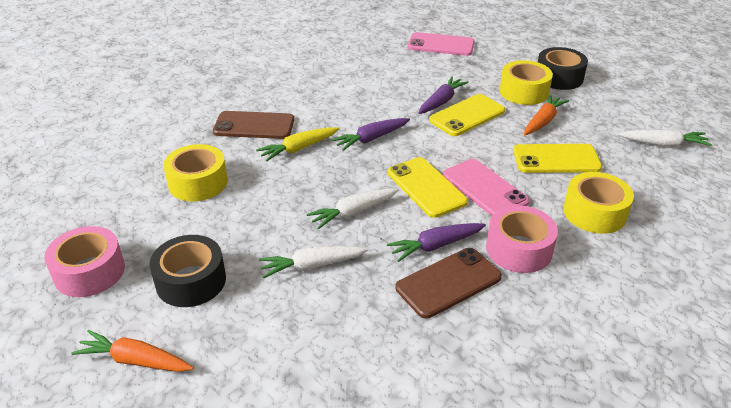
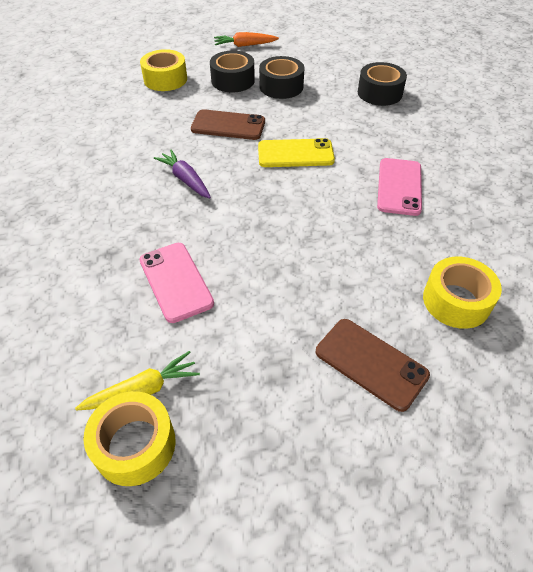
black tape: [149,235,226,307] [538,47,588,90] = 2 -> [210,51,255,92] [259,56,305,99] [358,62,407,106] = 3
orange carrot: [71,330,194,372] [524,94,569,135] = 2 -> [214,32,279,47] = 1
pink tape: [44,226,125,297] [486,205,558,273] = 2 -> none = 0
purple carrot: [331,118,410,151] [387,223,486,262] [418,76,469,114] = 3 -> [154,149,211,198] = 1
white carrot: [259,246,368,278] [307,189,399,229] [618,129,712,147] = 3 -> none = 0
yellow phone: [387,157,468,218] [429,94,505,136] [513,144,602,173] = 3 -> [258,138,335,167] = 1

